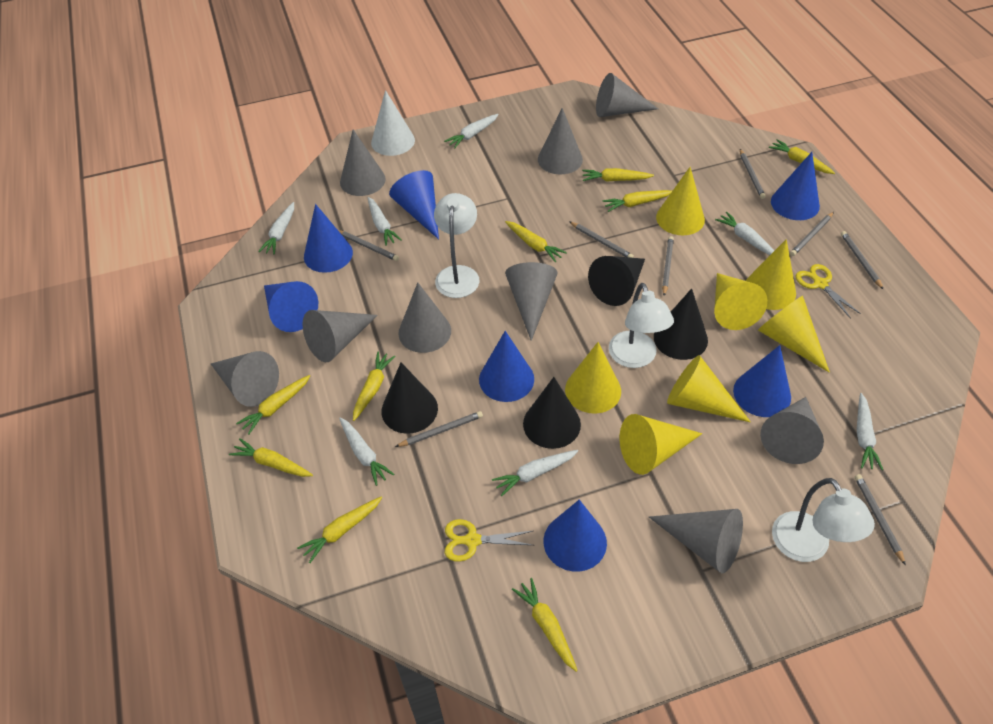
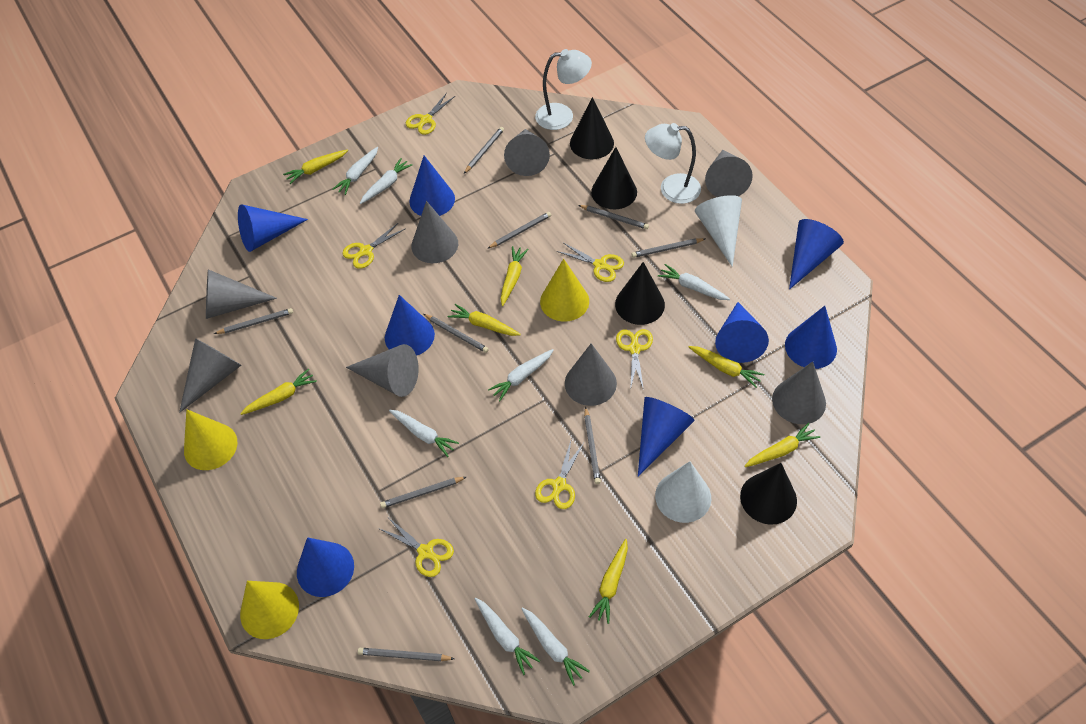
blue cone: [264,281,318,332] [304,204,353,273] [389,170,439,239] [479,331,534,402] [544,500,607,572] [733,345,791,417] [771,152,820,220] = 7 -> [238,204,308,252] [297,537,354,597] [385,295,435,356] [409,156,455,216] [638,397,695,477] [715,302,769,363] [785,306,837,369] [789,219,844,290] = 8
grey cone: [211,351,279,407] [303,310,378,362] [340,130,386,196] [398,282,451,353] [505,262,557,341] [538,108,583,174] [596,73,658,117] [649,509,743,573] [760,397,824,464] = 9 -> [179,338,241,413] [206,269,277,319] [346,344,419,397] [411,201,458,263] [504,129,550,176] [565,343,617,406] [705,150,753,197] [772,362,826,424] = 8
grey pencil: [338,230,399,261] [395,411,483,447] [569,221,634,258] [662,236,674,296] [740,149,766,199] [790,212,834,256] [841,231,884,290] [855,474,906,566] = 8 -> [214,308,293,334] [358,648,455,661] [380,477,466,508] [424,314,489,353] [464,127,504,174] [487,212,551,249] [578,205,649,229] [584,406,601,484] [631,238,705,258] = 9
white cone: [371,90,415,156] = 1 -> [655,461,711,523] [695,195,742,267] = 2
white lamp: [434,193,479,298] [609,283,674,368] [772,478,875,562] = 3 -> [535,49,592,130] [645,123,701,204] = 2
yellow carrot: [229,438,313,477] [236,375,310,435] [297,497,382,563] [353,352,395,421] [505,221,567,262] [512,578,578,672] [582,168,654,182] [602,190,672,212] [769,139,835,174] = 9 -> [240,369,317,415] [283,150,348,184] [448,304,521,336] [501,246,528,306] [589,539,628,624] [689,346,764,388] [745,423,820,467] = 7
yellow cone: [565,342,621,414] [620,414,702,475] [656,167,705,235] [667,355,751,422] [714,273,768,330] [746,239,796,310] [758,296,830,373] = 7 -> [184,409,237,470] [240,581,299,639] [540,259,589,322] = 3
yellow scissors: [445,519,533,562] [796,264,861,319] = 2 -> [342,223,406,269] [378,518,454,577] [406,93,455,135] [535,441,584,509] [556,242,624,282] [616,329,653,390] = 6

